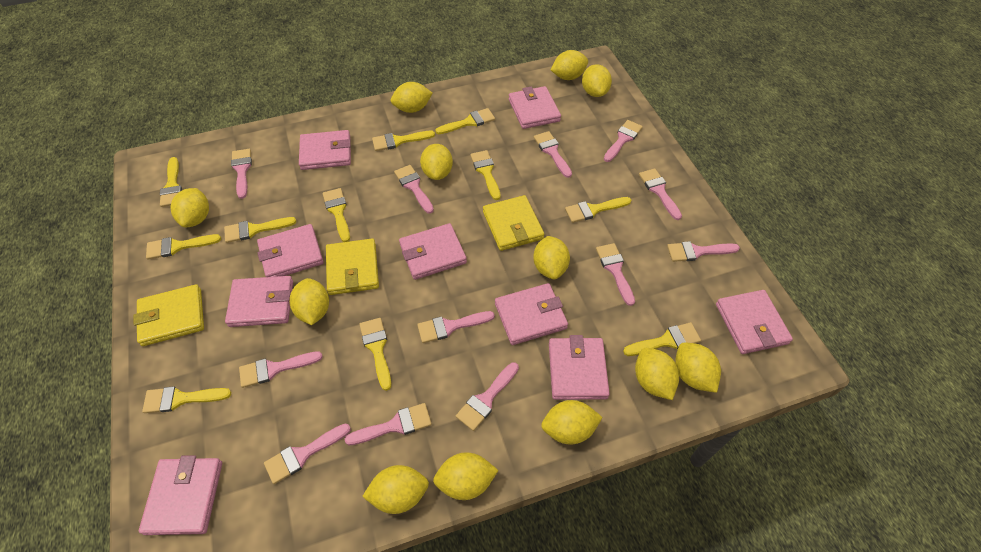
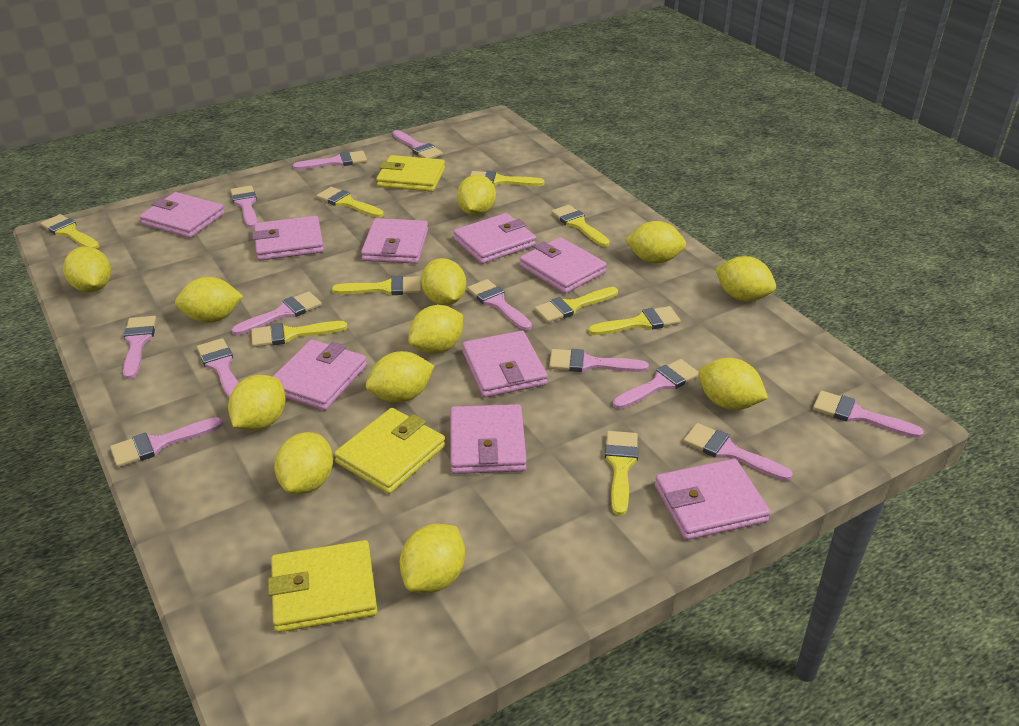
yellow brush: [142,386,231,413] [146,234,221,259] [160,157,182,207] [224,217,296,243] [323,188,350,242] [359,318,391,391] [372,131,435,151] [435,108,495,134] [470,150,501,200] [565,197,631,223] [623,322,701,356] = 11 -> [40,214,99,249] [251,321,348,347] [317,187,384,218] [332,276,421,295] [470,171,545,186] [535,287,618,323] [551,205,610,247] [588,306,681,335] [605,431,638,516] = 9

